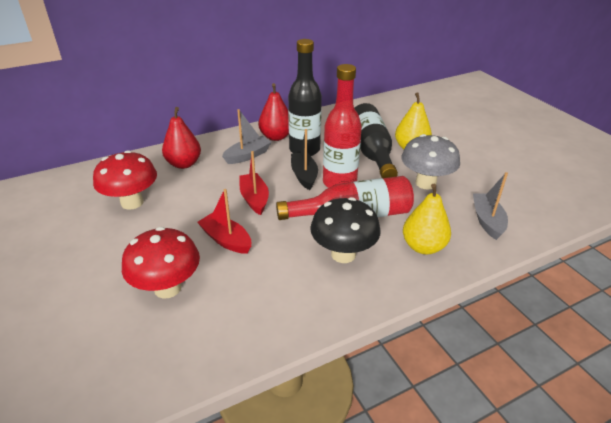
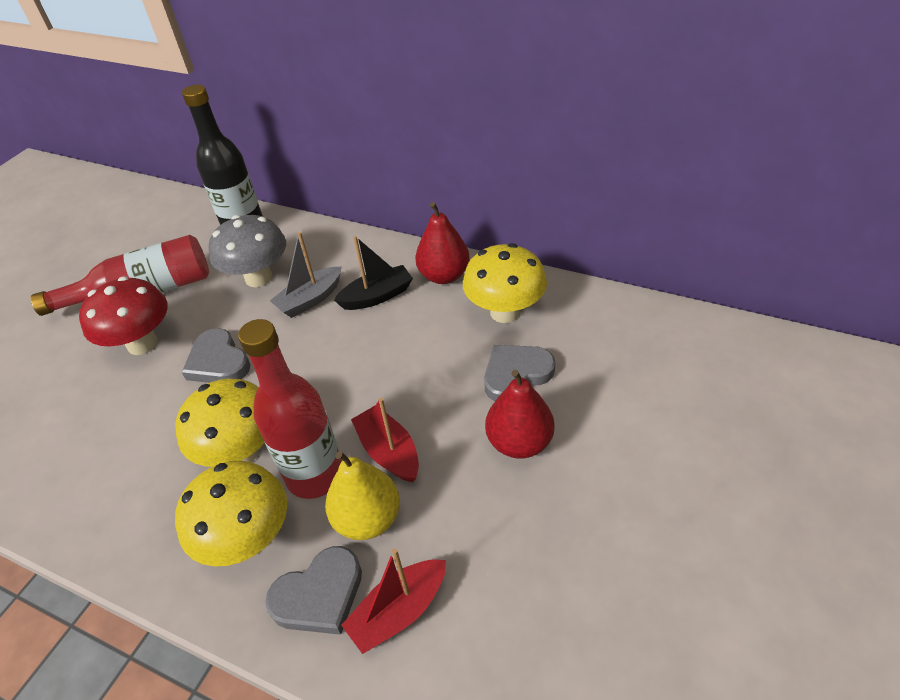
black bottle: [288,39,322,156] [354,103,398,178] = 2 -> [182,85,263,225] = 1
black mushroom: [310,197,381,263] = 1 -> none = 0
grey boat: [222,109,271,164] [473,172,508,240] = 2 -> [270,232,342,318] = 1
grey heart: none = 0 -> [182,328,250,383] [265,546,362,635] [484,345,555,401] = 3
red mushroom: [93,150,157,210] [122,227,200,299] = 2 -> [79,276,168,355] = 1
yellow mushroom: none = 0 -> [175,379,265,467] [175,461,287,566] [463,243,547,323] = 3
yellow pear: [395,92,432,149] [403,184,451,254] = 2 -> [325,451,400,540] = 1

